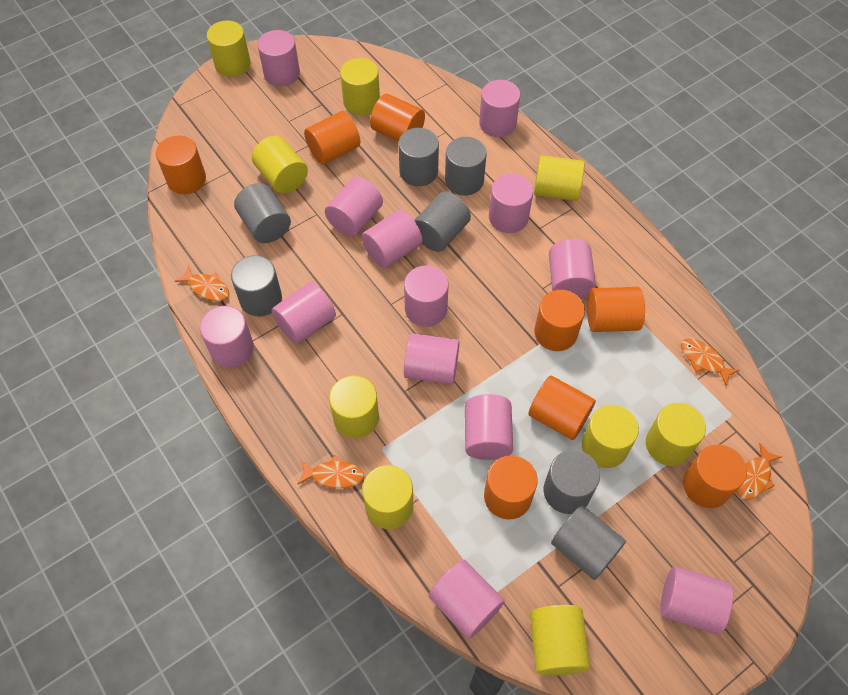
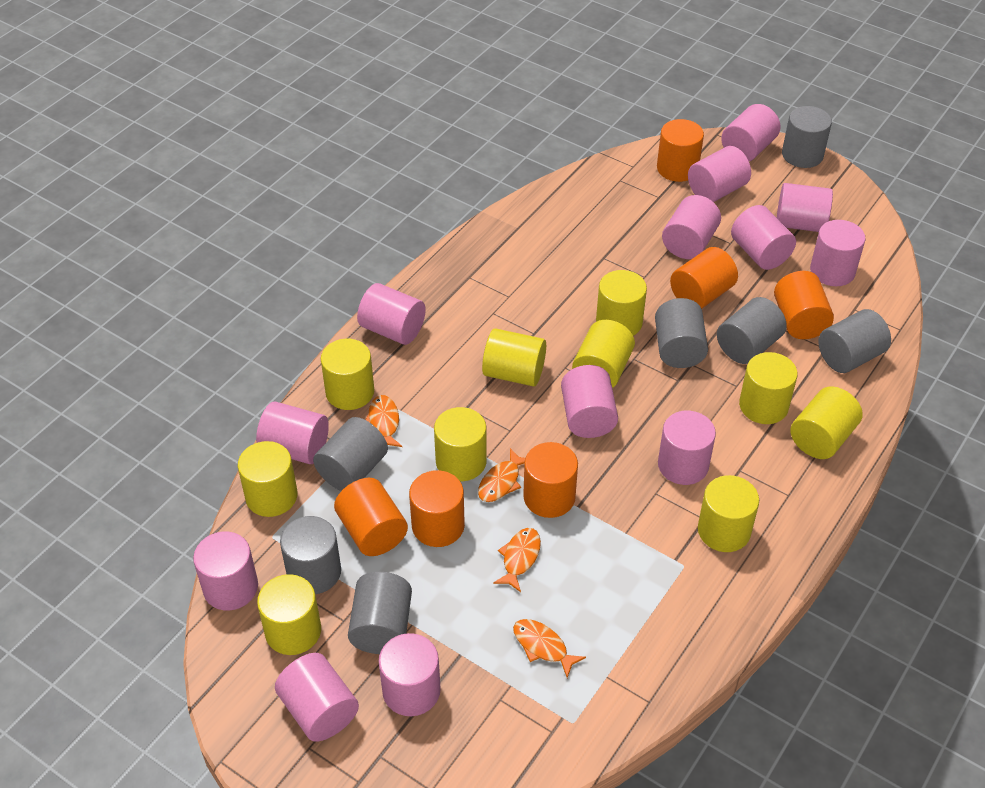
orange cylinder: [156,136,206,194] [304,111,360,165] [370,94,425,142] [484,455,538,520] [528,375,596,440] [534,290,585,351] [587,287,645,332] [683,444,747,508] = 8 -> [334,478,408,556] [409,470,465,547] [523,442,578,518] [657,119,704,182] [670,247,738,309] [774,271,834,339] = 6
yellow cylinder: [207,21,251,77] [252,135,308,194] [329,375,379,438] [340,58,380,115] [362,465,413,529] [530,605,590,676] [534,155,584,201] [582,405,639,468] [646,403,706,466] = 9 -> [238,441,297,517] [257,574,321,655] [321,339,374,410] [434,407,487,481] [482,328,546,387] [572,320,635,388] [596,270,647,336] [698,475,759,552] [739,352,798,424] [790,386,863,459] = 10

